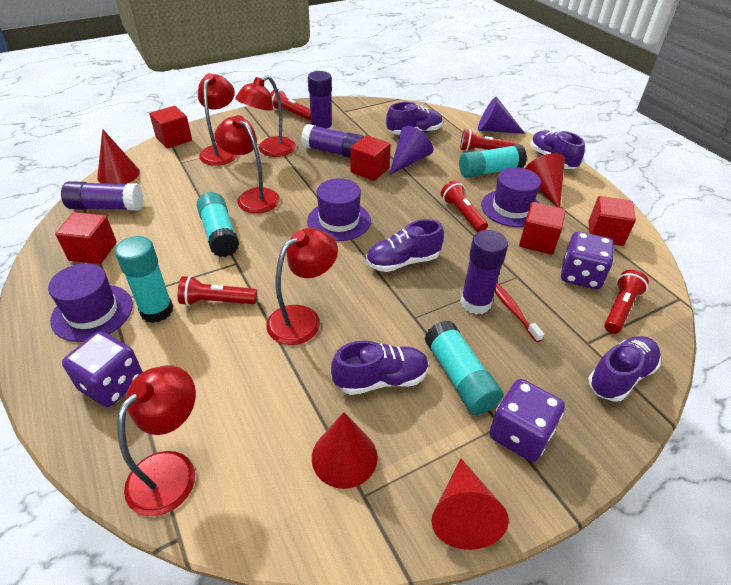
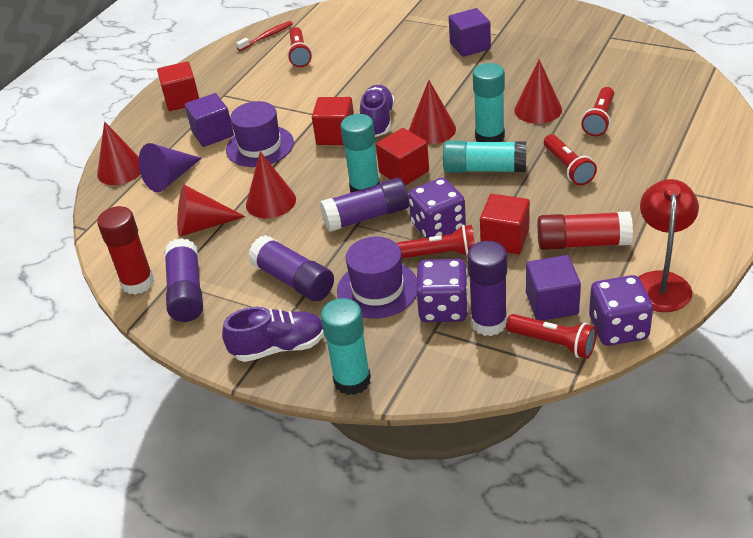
purple cone: [389,126,433,175] [478,97,525,134] = 2 -> [139,143,202,192] = 1
purple cube: none = 0 -> [185,93,234,147] [449,8,491,57] [526,255,581,321] = 3
purple hat: [48,263,133,342] [307,178,371,241] [481,167,541,227] = 3 -> [226,101,294,167] [337,237,417,318] = 2
purple shoe: [331,340,429,395] [366,219,444,272] [386,102,443,135] [531,130,585,169] [588,336,661,402] = 5 -> [222,307,324,362] [360,85,395,137] = 2
red cone: [97,129,140,184] [312,412,378,489] [431,459,509,550] [525,153,565,208] = 4 -> [97,121,141,185] [177,185,246,237] [246,151,296,218] [409,80,456,144] [514,59,562,124] = 5
red cube: [55,212,117,264] [149,106,192,149] [350,135,391,181] [519,202,566,254] [588,196,636,246] = 5 -> [157,61,199,111] [312,97,354,145] [376,128,429,186] [480,194,530,254] = 4
red glue stick: none = 0 -> [97,206,154,295] [537,211,633,250] = 2
red lamp: [117,365,196,516] [198,73,238,166] [214,115,280,213] [235,75,296,157] [266,228,338,345] = 5 -> [639,179,699,312] = 1

